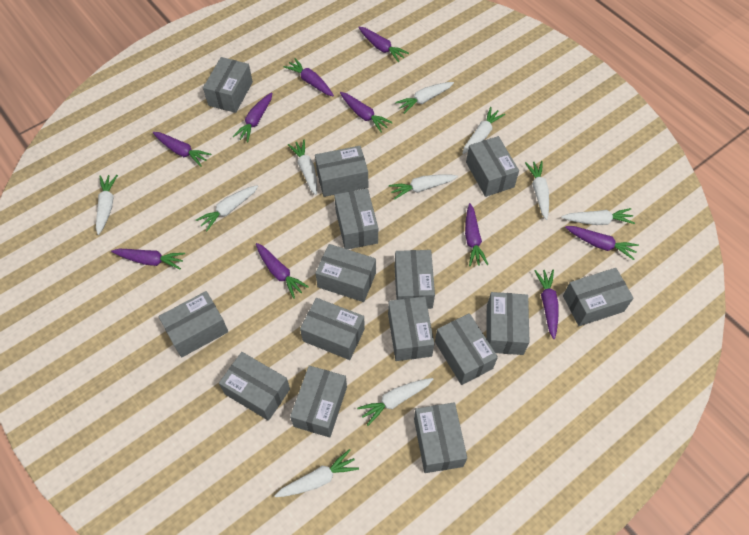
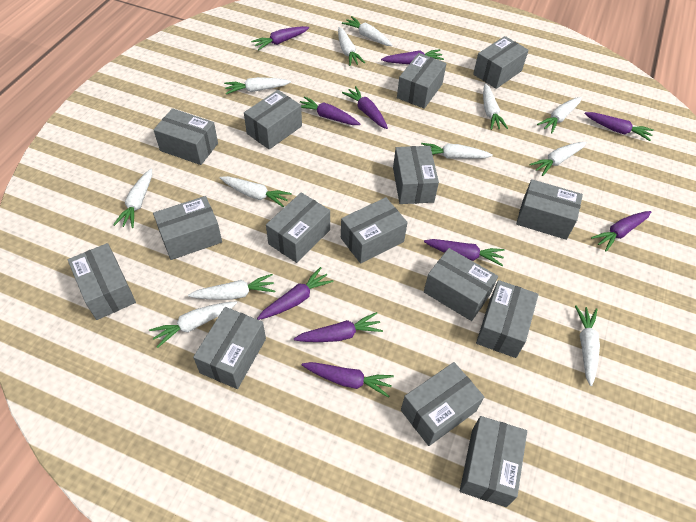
white carrot: [96,175,118,235] [196,185,258,231] [275,449,359,497] [288,140,317,195] [357,378,433,426] [389,174,458,200] [395,82,454,114] [462,107,505,154] [525,161,549,220] [561,208,635,225] = 10 -> [113,169,152,228] [149,302,237,348] [188,274,275,300] [220,176,292,208] [224,77,291,94] [338,27,365,66] [342,16,393,46] [421,143,493,159] [483,83,508,130] [530,142,587,176] [537,97,582,133] [575,305,600,386] = 12

